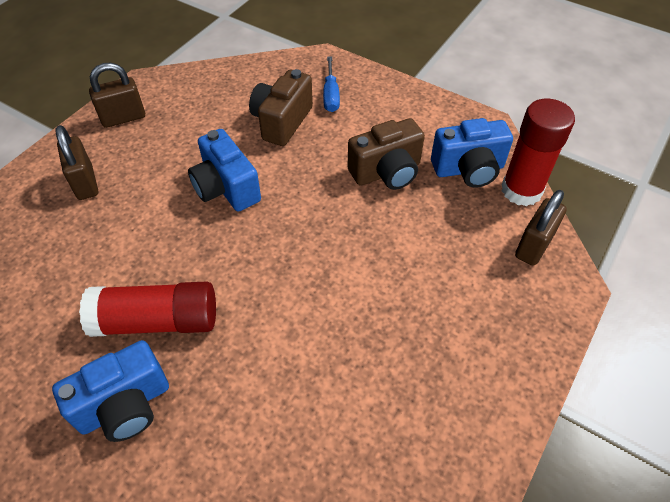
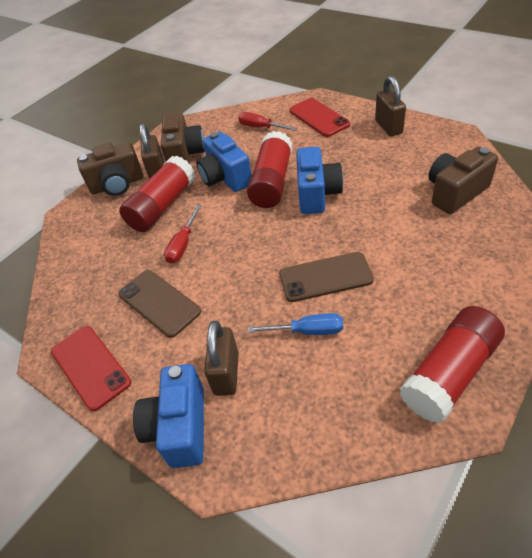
brown camera: [249,69,313,146] [348,118,425,190] = 2 -> [77,142,144,196] [161,113,205,164] [428,147,498,214] = 3
brown phone: none = 0 -> [118,270,201,338] [279,252,374,302] = 2
red glue stick: [79,281,216,337] [501,99,575,206] = 2 -> [119,155,195,232] [247,131,292,208] [399,306,505,424] = 3
red phone: none = 0 -> [51,326,131,411] [290,98,350,137] = 2
red screwdriver: none = 0 -> [164,205,201,264] [238,112,297,131] = 2

